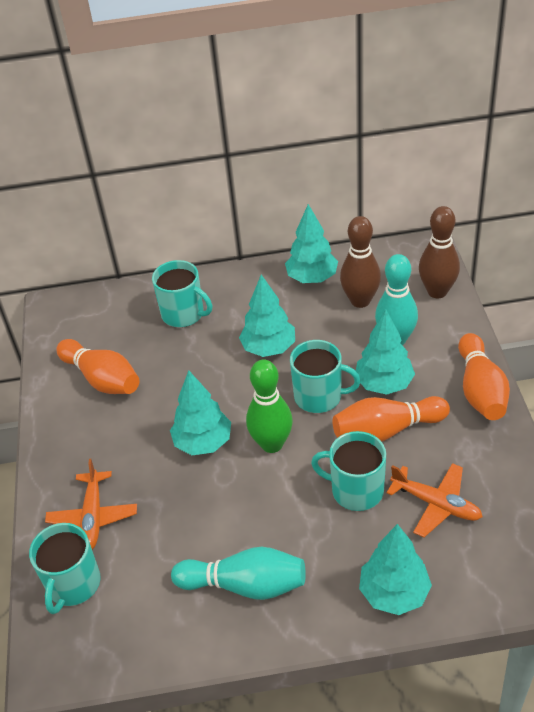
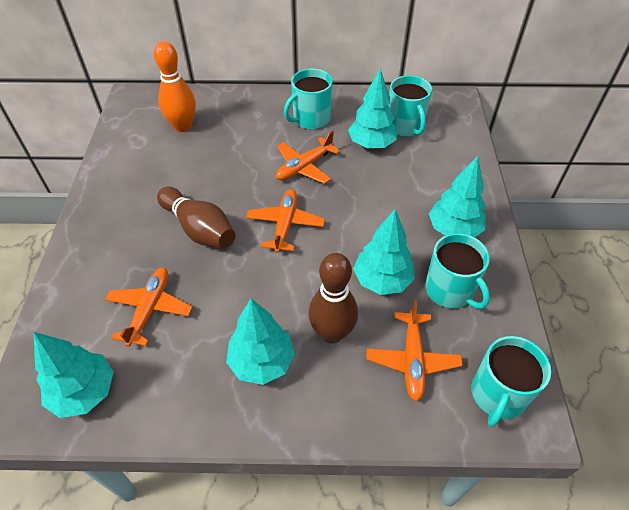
green bowling pin: [246,360,293,453] = 1 -> none = 0
orange bowling pin: [56,339,140,394] [332,396,450,442] [458,333,510,420] = 3 -> [154,41,196,132] = 1
orange plane: [45,459,137,550] [386,463,483,537] = 2 -> [105,268,192,347] [246,189,325,253] [276,131,340,184] [367,300,463,402] = 4
turquoise bowling pin: [171,547,306,600] [375,254,418,346] = 2 -> none = 0

